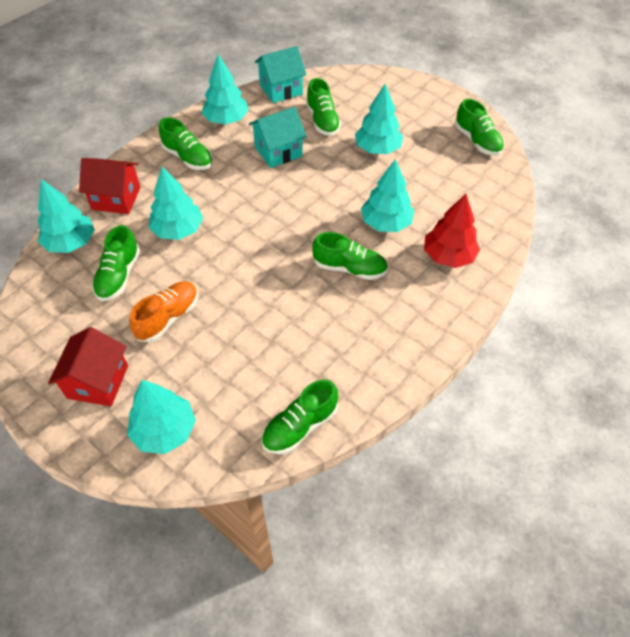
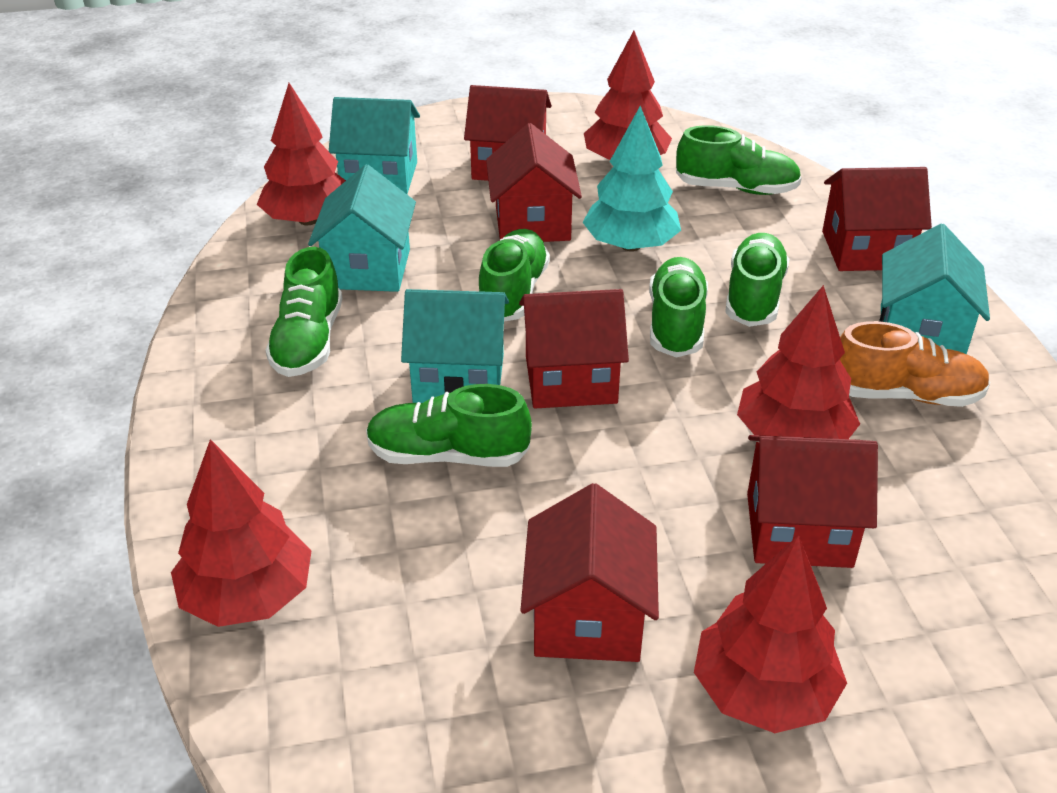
red house: [48,327,128,406] [79,158,141,214] = 2 -> [464,85,552,181] [486,123,582,242] [519,289,629,408] [520,483,659,662] [747,435,878,568] [822,167,932,271] = 6
red tree: [424,194,480,268] = 1 -> [171,439,311,627] [257,83,346,225] [584,31,672,160] [694,535,847,733] [737,285,860,439] = 5
turquoise house: [249,107,307,168] [255,46,306,103] = 2 -> [308,165,416,292] [329,97,420,194] [401,289,509,403] [879,224,990,354] = 4
turquoise tree: [38,179,95,253] [127,380,196,454] [149,166,203,240] [202,55,249,124] [355,84,404,154] [361,159,414,232] = 6 -> [582,106,681,251] = 1

